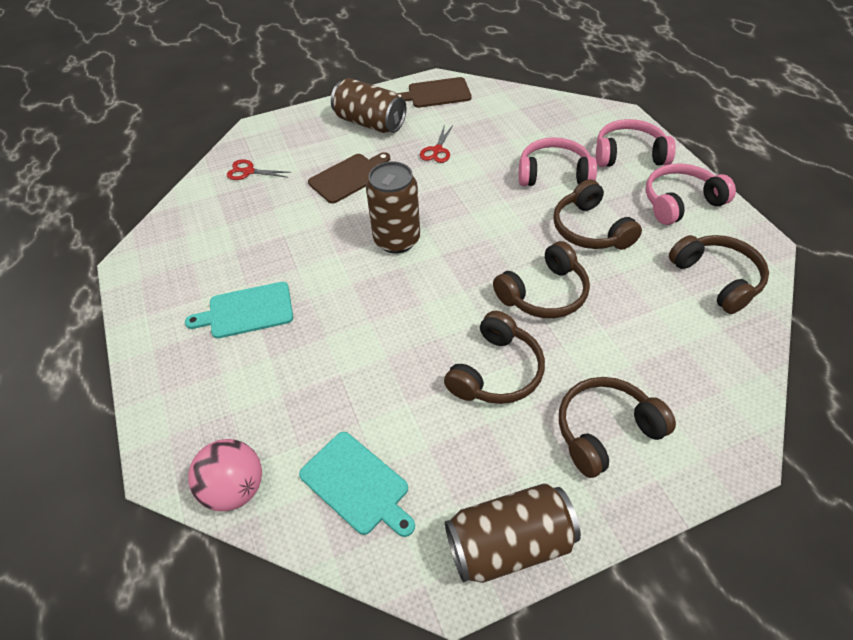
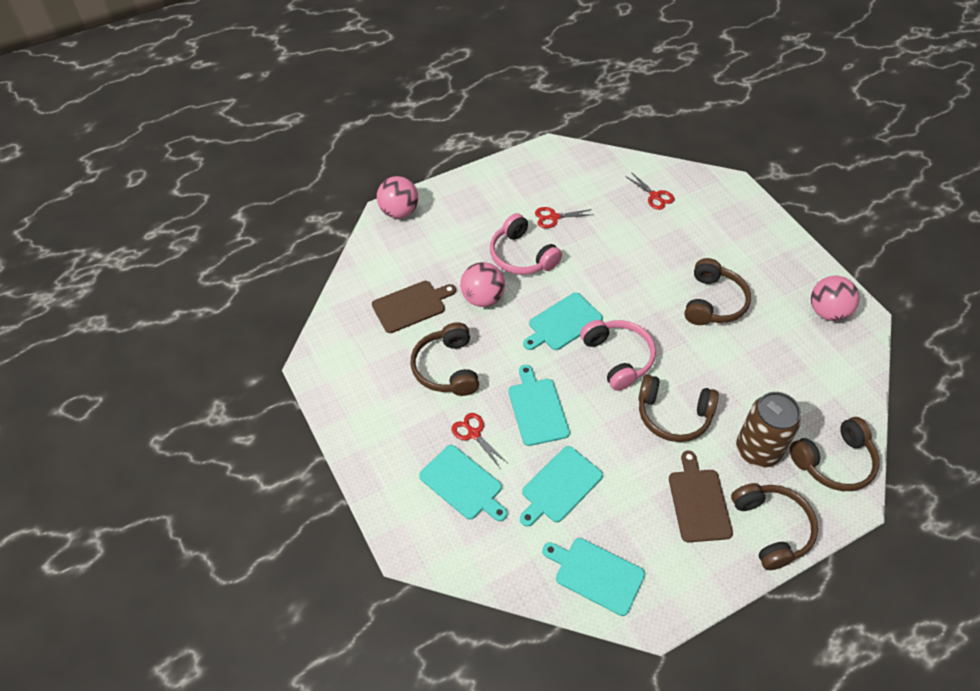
brown can: [331,78,406,133] [366,161,420,253] [445,483,581,583] = 3 -> [736,392,801,467] = 1
pink ball: [188,439,262,511] = 1 -> [377,176,418,218] [460,262,505,307] [811,276,859,321] = 3
pink headphones: [519,137,597,186] [596,119,676,167] [646,163,736,225] = 3 -> [490,213,562,275] [580,320,656,391] = 2
red scissors: [227,160,291,180] [420,125,453,163] = 2 -> [452,413,508,468] [535,207,592,228] [625,172,675,210] = 3
turquoise cutting board: [185,282,293,339] [299,432,415,537] = 2 -> [419,445,508,521] [508,365,570,446] [520,446,603,527] [523,292,603,350] [542,538,645,616] = 5

